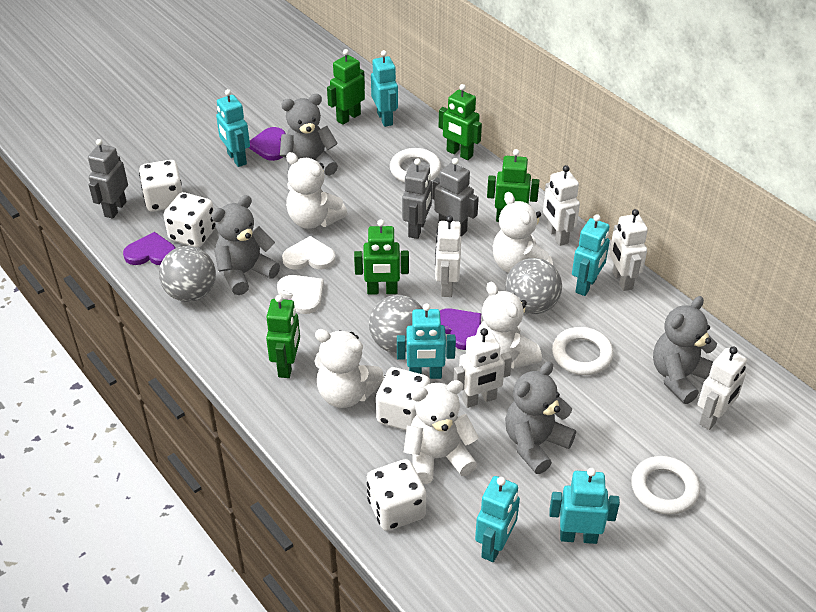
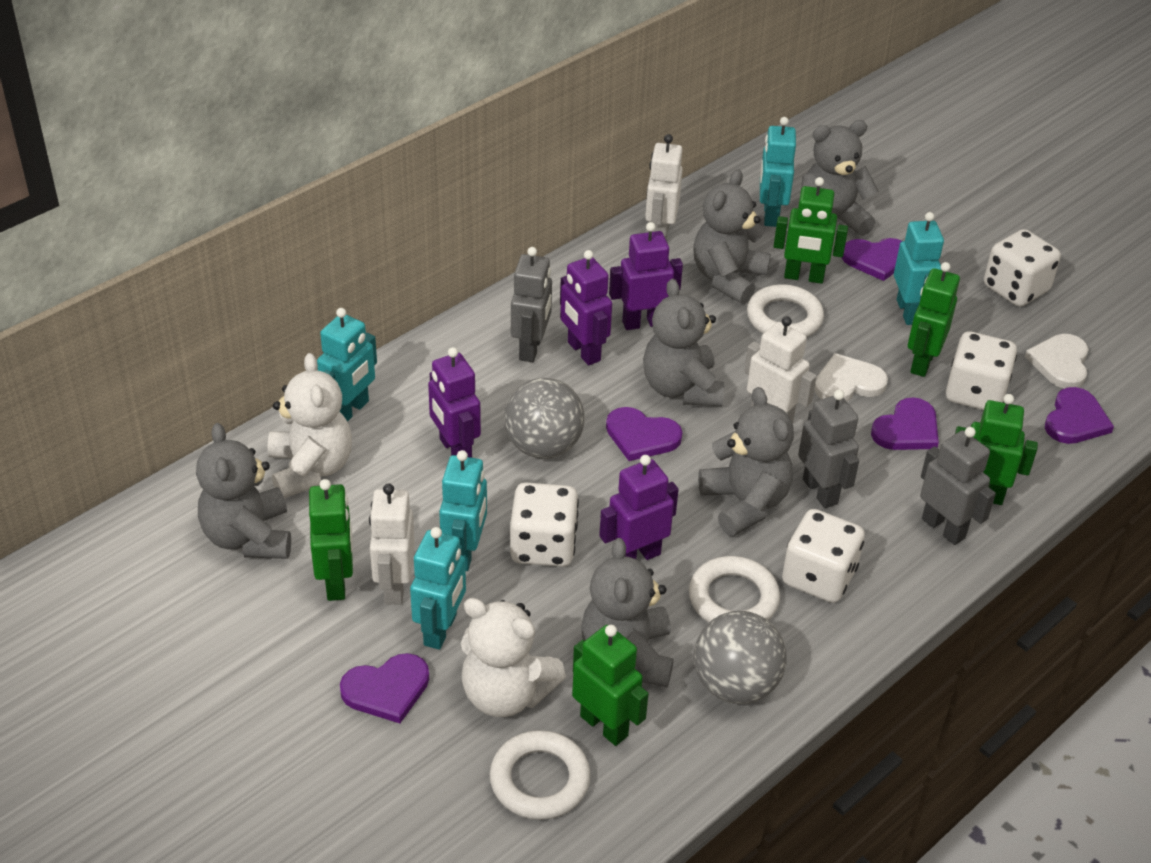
grey ball: [159,246,216,302] [369,295,423,353] [505,258,562,314] = 3 -> [504,378,585,459] [694,611,787,704] = 2
grey teddy bear: [211,195,280,295] [280,94,338,176] [505,361,576,474] [653,296,717,404] = 4 -> [196,423,291,559] [581,538,674,687] [643,279,724,406] [694,169,771,304] [698,387,794,536] [801,120,879,236] = 6
purple heart: [123,232,176,265] [249,127,286,161] [440,308,481,350] = 3 -> [340,653,429,723] [606,407,682,461] [841,238,902,281] [871,397,939,450] [1045,387,1114,444] = 5
purple robot: none = 0 -> [428,347,481,458] [560,250,612,365] [599,455,679,560] [609,222,683,330] = 4
turquoise robot: [216,89,250,167] [371,50,398,127] [397,303,456,379] [475,476,520,562] [549,468,620,544] [572,214,610,296] = 6 -> [317,308,377,422] [410,527,466,650] [439,450,487,571] [760,117,796,227] [894,212,944,325] = 5
white robot: [435,216,461,297] [454,328,512,408] [543,165,580,246] [609,209,648,291] [698,346,747,430] = 5 -> [369,484,415,605] [645,134,683,240] [744,316,817,424] = 3
white teddy bear: [286,152,347,229] [314,329,384,408] [404,380,479,484] [476,282,542,369] [493,192,553,273] = 5 -> [267,353,352,498] [460,598,566,717] = 2

